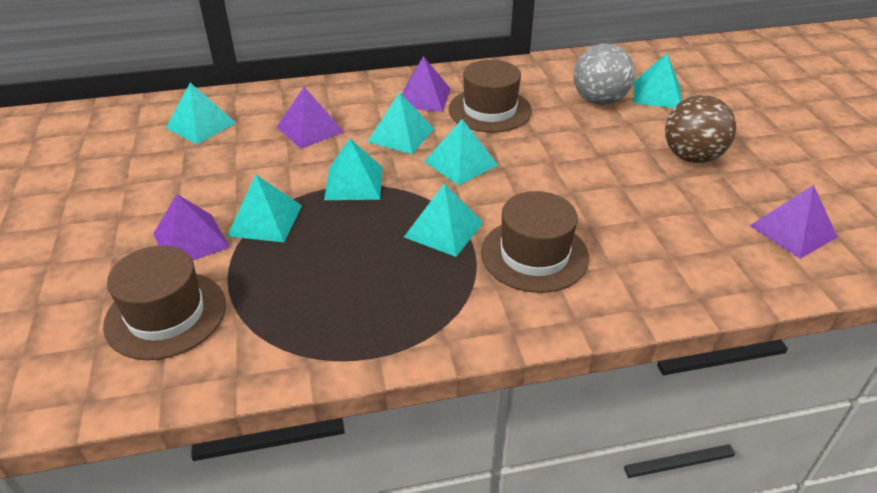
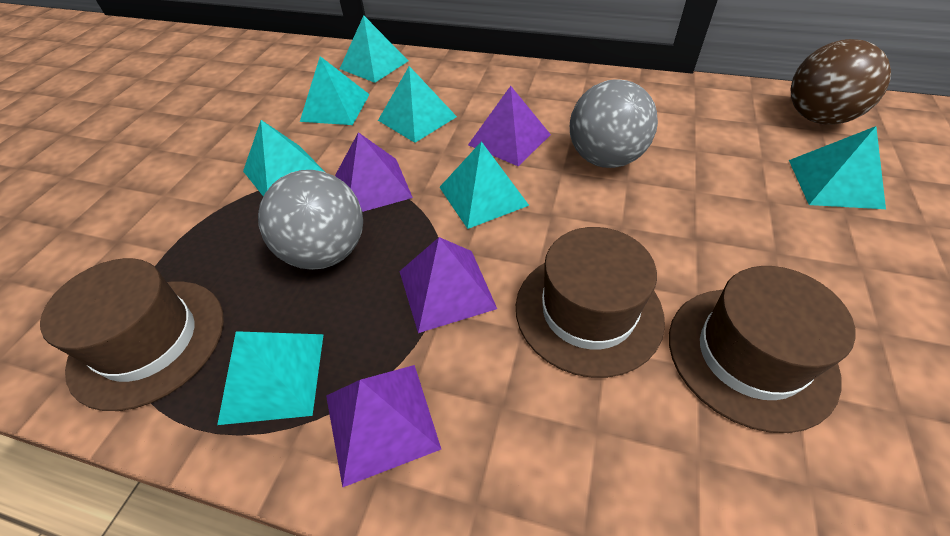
grey ball: [574,44,635,105] = 1 -> [258,170,363,270] [570,79,658,168] = 2

